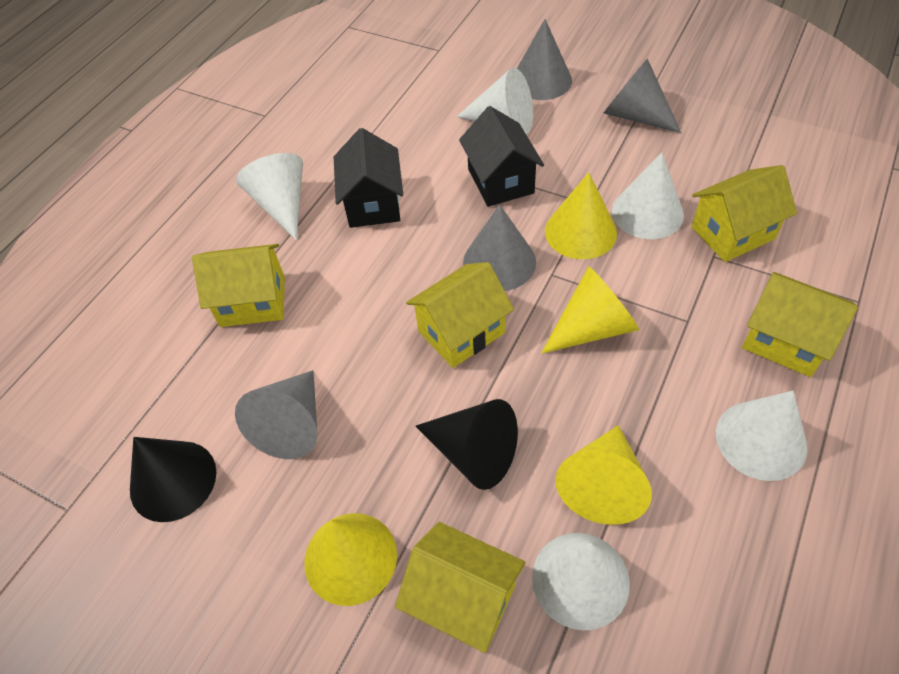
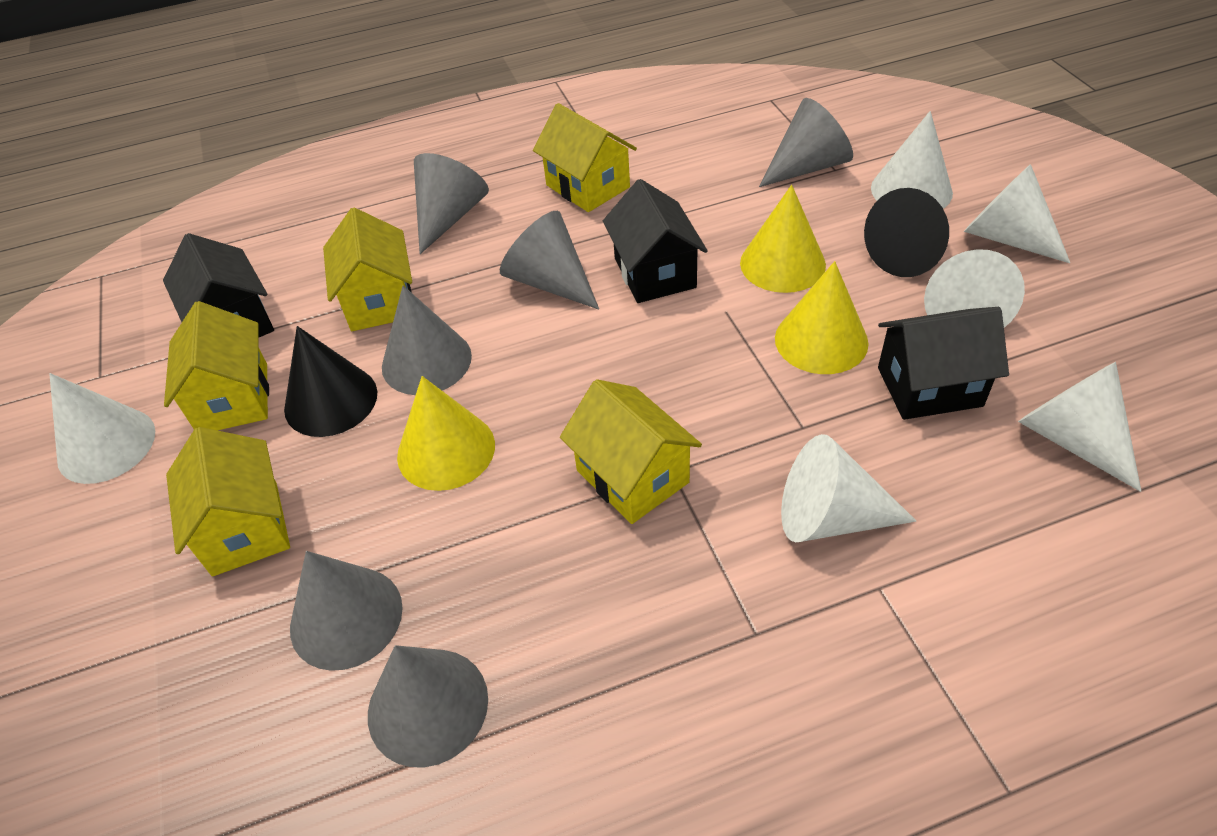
black house: [334,128,403,228] [459,106,544,207] = 2 -> [163,233,274,337] [603,179,708,303] [878,307,1009,420] = 3
grey cone: [235,370,318,459] [463,204,536,291] [517,19,572,100] [604,59,681,133] = 4 -> [290,551,403,671] [368,645,488,767] [382,286,472,395] [414,153,489,254] [500,211,599,310] [759,98,853,187] = 6
white cone: [236,153,303,240] [457,68,533,134] [532,533,630,631] [612,152,684,239] [716,391,807,481] = 5 -> [49,373,155,484] [781,434,916,542] [871,111,953,209] [924,249,1025,328] [964,164,1070,263] [1018,362,1141,492] = 6
yellow cone: [304,513,397,606] [541,266,639,354] [545,172,617,259] [556,425,652,525] = 4 -> [397,376,495,491] [740,185,826,293] [775,261,868,374] = 3

